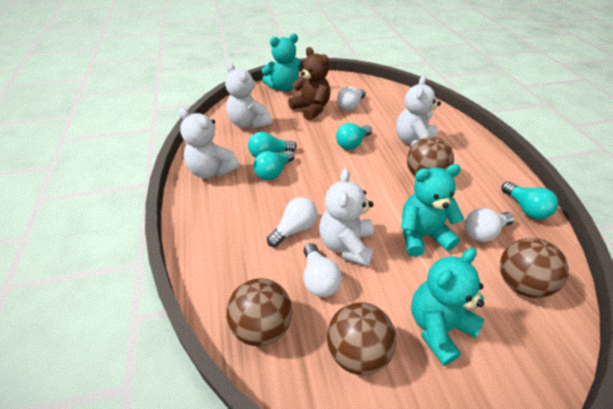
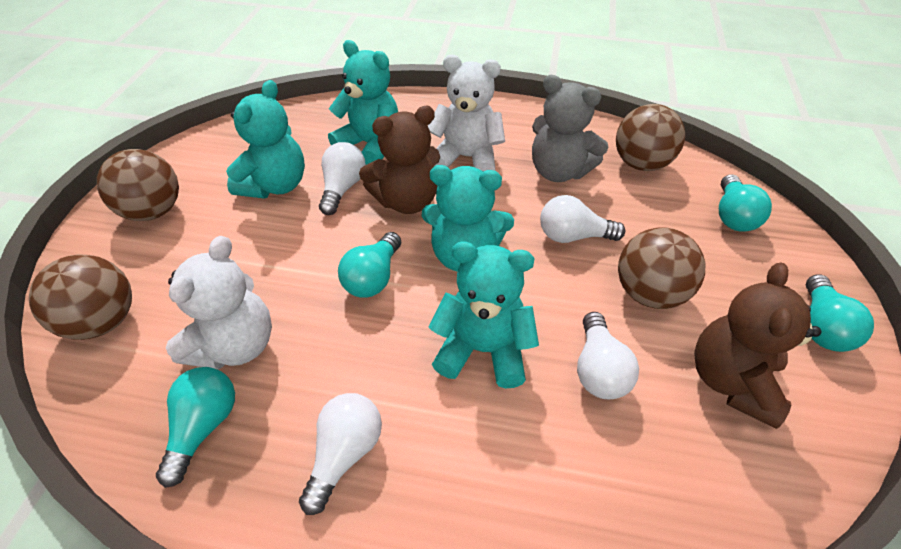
brown teddy bear: [288,47,330,121] = 1 -> [359,106,440,214] [694,263,821,429] = 2
grey teddy bear: none = 0 -> [532,75,608,182] = 1
turquoise teddy bear: [262,34,300,91] [401,164,464,257] [411,248,484,366] = 3 -> [226,80,305,198] [328,40,398,165] [421,165,514,272] [428,242,539,389] = 4
white teddy bear: [178,108,240,178] [225,62,272,129] [319,169,374,267] [396,76,441,148] = 4 -> [166,236,272,369] [428,55,505,172] = 2

